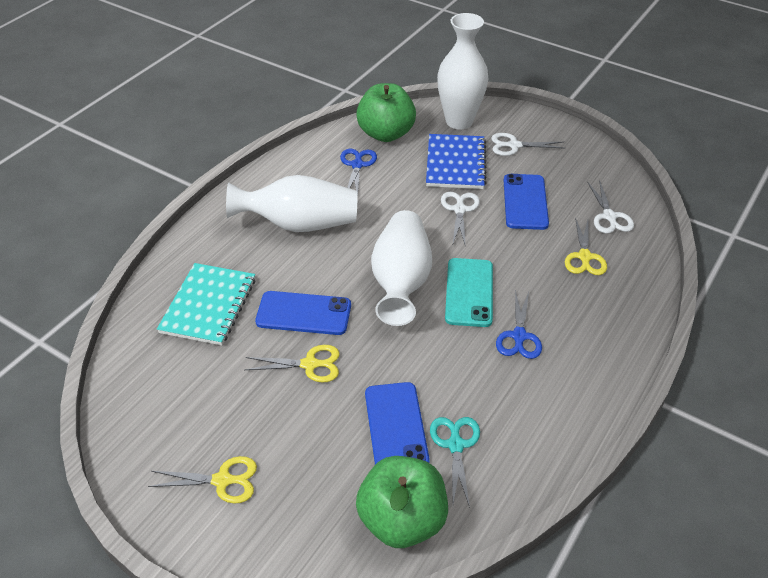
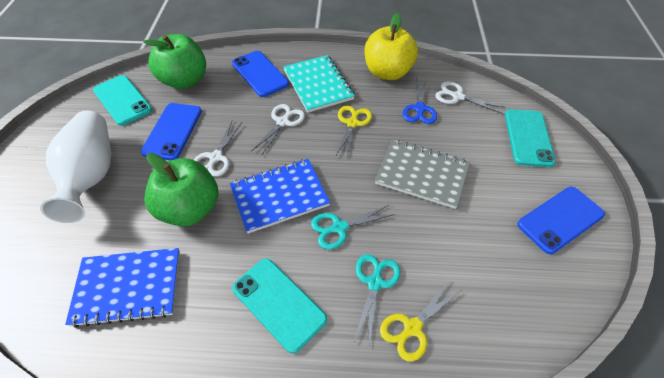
blue notebook: [426,134,487,189] = 1 -> [65,248,180,328] [230,159,330,234] = 2
blue scissors: [340,149,377,195] [496,290,542,359] = 2 -> [403,77,437,124] = 1
grey notebook: none = 0 -> [375,140,470,209] = 1
turquoise phone: [445,258,493,327] = 1 -> [93,75,152,126] [232,258,327,354] [505,109,556,167] = 3
turquoise scissors: [430,417,480,508] = 1 -> [311,205,395,249] [354,254,400,345] = 2
white vase: [226,175,358,232] [371,210,432,326] [437,13,488,130] = 3 -> [40,110,111,223] = 1
yellow apple: none = 0 -> [364,13,418,80] = 1
yellow scissors: [148,456,257,504] [245,345,340,383] [565,217,607,275] = 3 -> [335,106,372,158] [380,280,461,362] = 2

